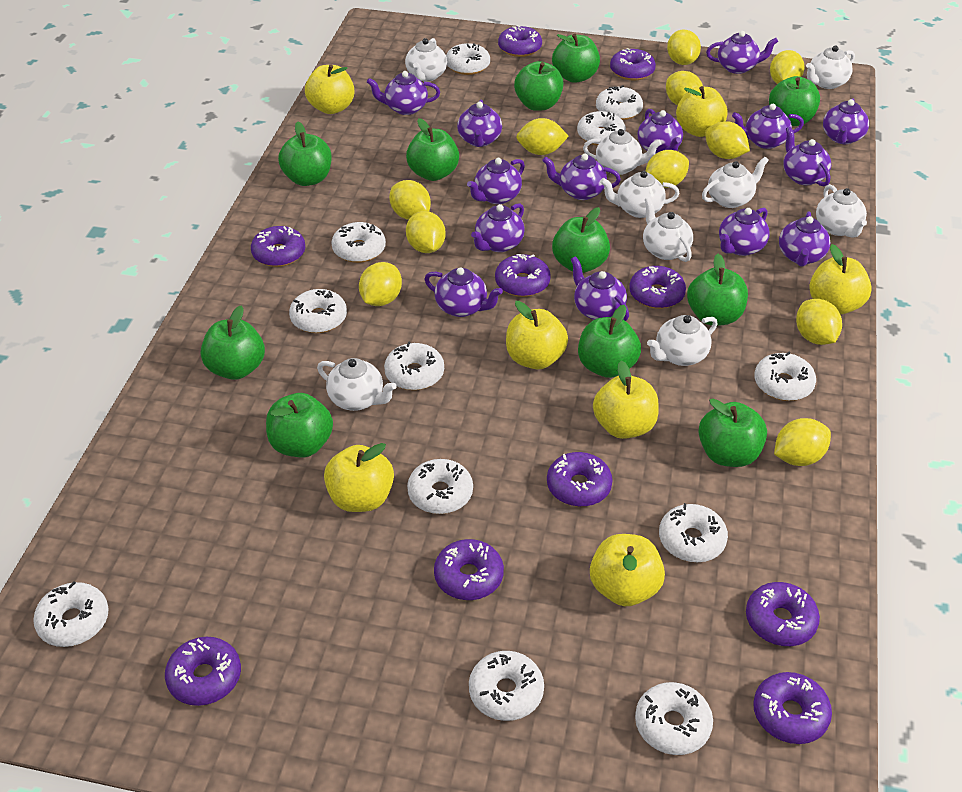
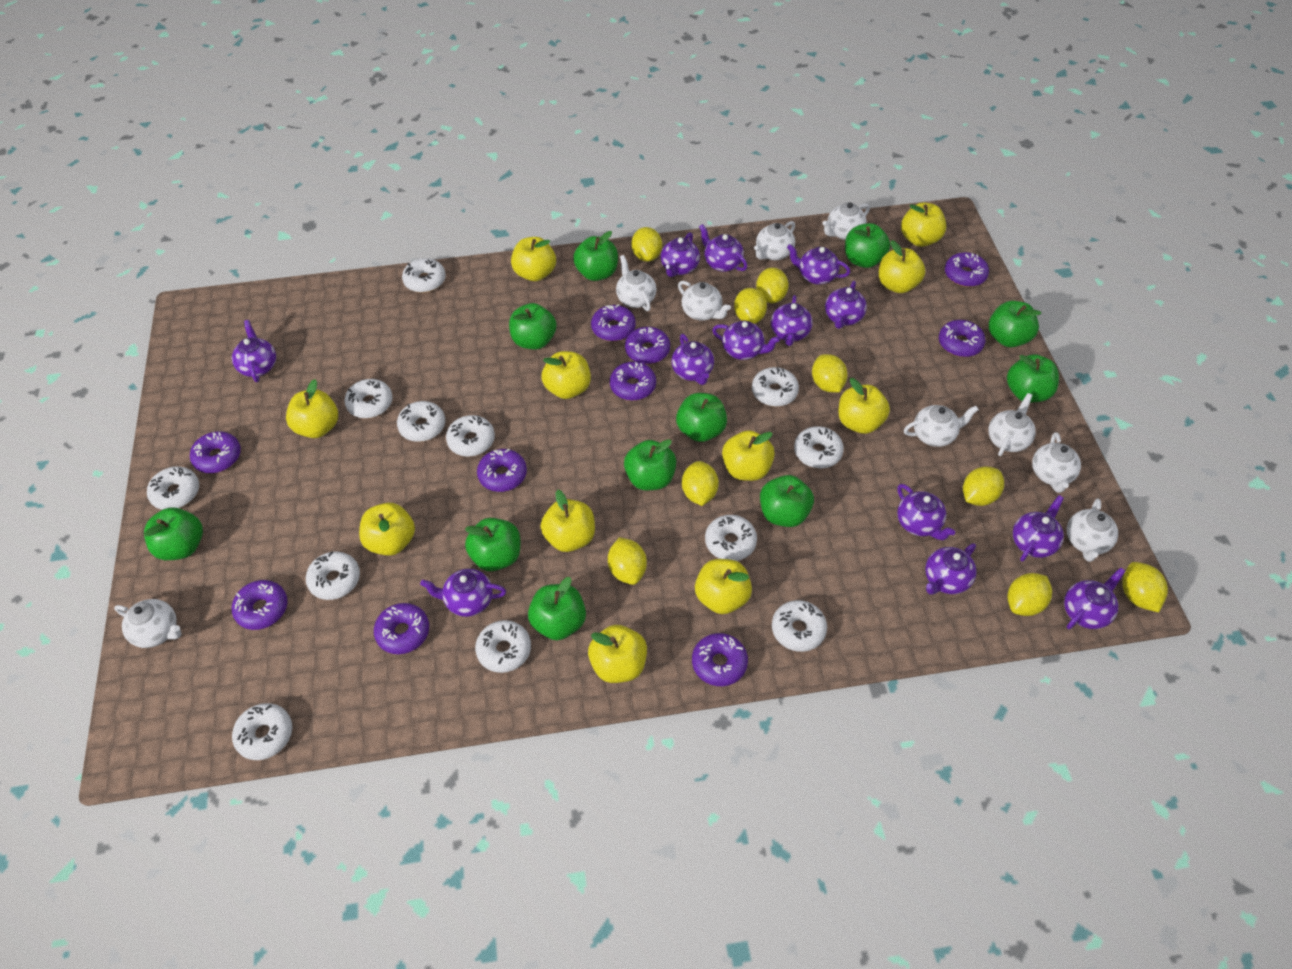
purple teapot: [367,71,440,115] [425,268,503,317] [457,100,502,147] [467,158,525,204] [471,203,525,252] [542,154,621,200] [571,256,629,321] [637,109,683,154] [706,31,778,74] [719,208,770,256] [732,104,804,149] [779,211,830,267] [783,127,831,186] [823,98,869,144] = 14 -> [232,320,276,382] [420,569,506,617] [661,232,700,277] [672,334,714,385] [699,224,747,272] [712,321,780,360] [771,295,813,346] [787,244,850,284] [825,281,867,329] [897,484,955,540] [925,543,977,595] [1013,495,1064,562] [1064,568,1125,629] = 13
yellow apple: [305,64,355,114] [324,443,394,512] [506,301,568,369] [590,534,665,606] [593,361,659,439] [676,86,728,137] [809,244,872,315] = 7 -> [286,379,338,438] [359,503,415,556] [511,237,556,281] [540,490,595,552] [542,351,591,399] [588,625,647,683] [695,559,752,614] [722,430,775,481] [838,378,890,434] [879,240,925,293] [901,203,946,247] = 11
yellow lemon: [359,262,402,306] [389,180,431,220] [406,211,446,253] [516,118,569,155] [646,150,689,188] [666,71,703,105] [667,30,701,65] [705,121,750,159] [770,50,805,84] [774,418,831,466] [796,299,842,345] = 11 -> [608,537,647,585] [631,227,662,262] [682,461,719,506] [734,288,767,324] [756,268,789,303] [812,354,848,392] [963,466,1004,506] [1008,573,1052,616] [1122,562,1168,612] = 9

